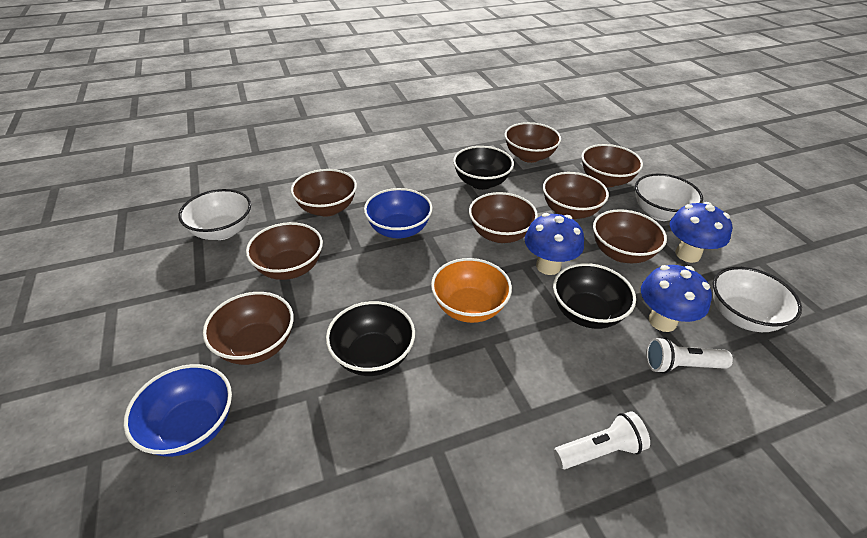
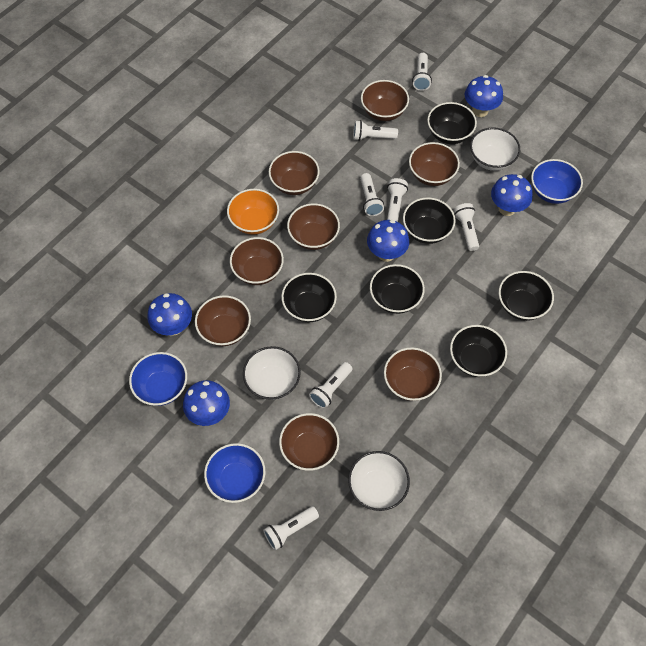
black bowl: [326,301,415,376] [453,146,514,190] [553,263,636,329] = 3 -> [281,273,337,322] [370,264,425,314] [403,198,456,244] [427,102,477,144] [450,325,507,377] [499,271,554,321] = 6
blue bowl: [123,364,232,457] [364,188,433,239] = 2 -> [129,352,187,406] [204,443,265,503] [531,159,583,204] = 3
blue mushroom: [525,213,584,275] [641,265,712,332] [670,202,732,263] = 3 -> [148,293,192,336] [183,380,230,426] [367,220,409,262] [465,75,503,117] [491,174,533,216] = 5
white flashlight: [554,411,650,469] [646,337,733,374] = 2 -> [263,506,319,550] [309,362,352,409] [353,120,398,141] [360,173,384,216] [387,178,408,222] [412,53,432,91] [454,203,479,251] = 7

